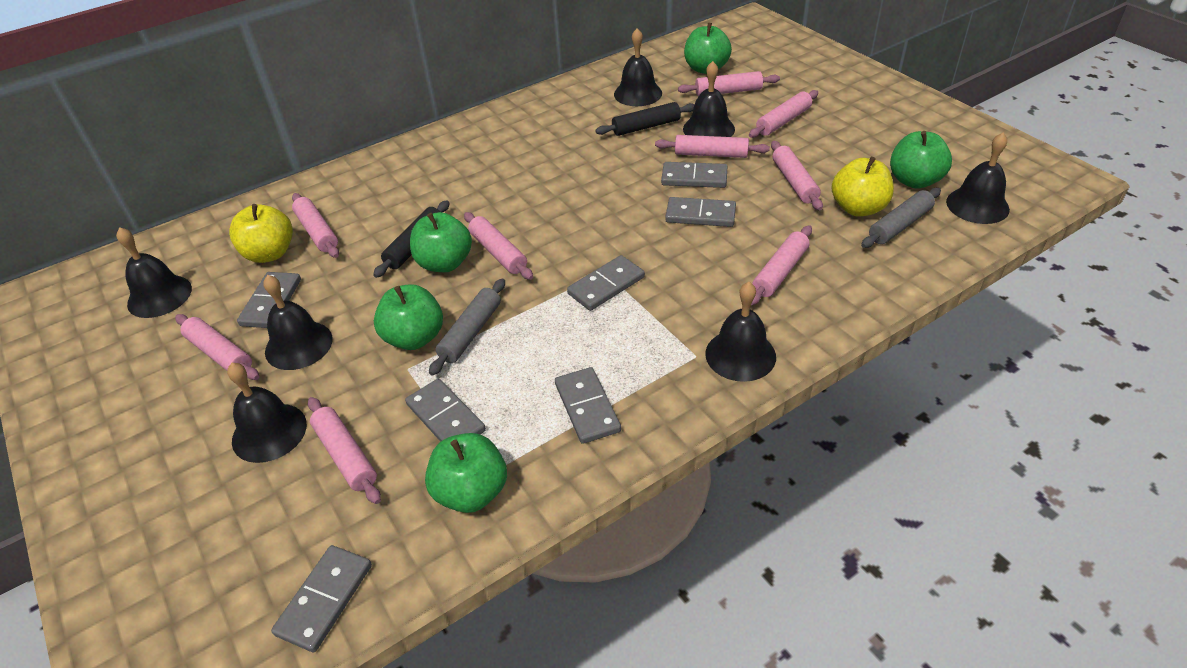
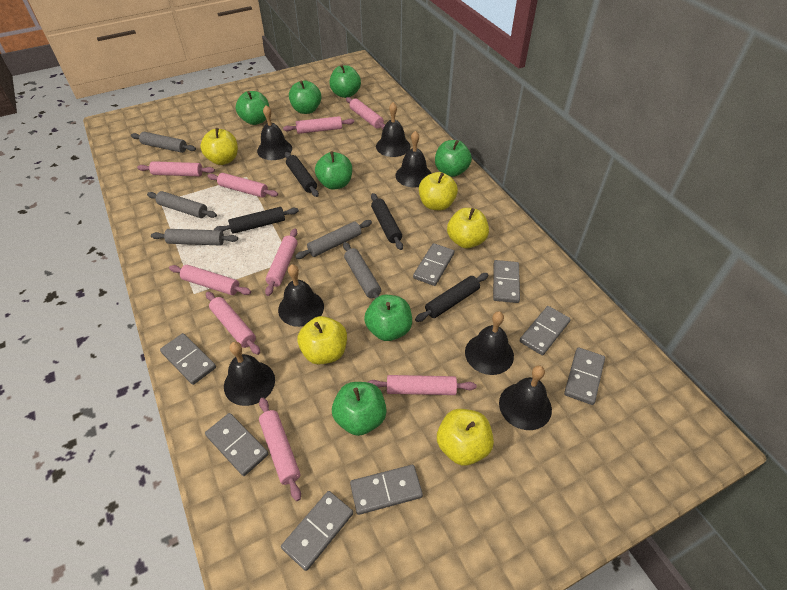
black rolling pin: [373,200,450,278] [595,102,695,136] = 2 -> [214,207,299,234] [285,152,319,197] [371,193,403,250] [415,273,488,322] = 4
green apple: [374,284,443,350] [410,212,472,272] [425,433,507,513] [684,23,732,74] [890,131,952,189] = 5 -> [236,91,269,125] [289,80,321,114] [315,151,352,190] [329,65,361,98] [332,382,387,436] [364,295,412,341] [435,140,472,177] = 7
grey domino: [237,272,301,328] [271,545,372,653] [405,379,486,442] [555,367,621,444] [567,255,645,311] [661,162,727,188] [665,197,736,227] = 7 -> [160,333,216,385] [205,413,268,476] [281,491,353,571] [350,465,423,515] [413,243,454,286] [493,260,520,303] [520,306,571,355] [564,347,605,405] = 8
grey rolling pin: [429,279,505,375] [861,188,941,248] = 2 -> [131,132,196,153] [147,191,217,218] [151,229,238,246] [295,220,372,259] [343,242,381,299] = 5
yellow apple: [229,204,293,263] [831,157,894,216] = 2 -> [200,128,238,165] [297,316,347,364] [419,172,458,211] [437,409,494,465] [447,208,489,248] = 5

